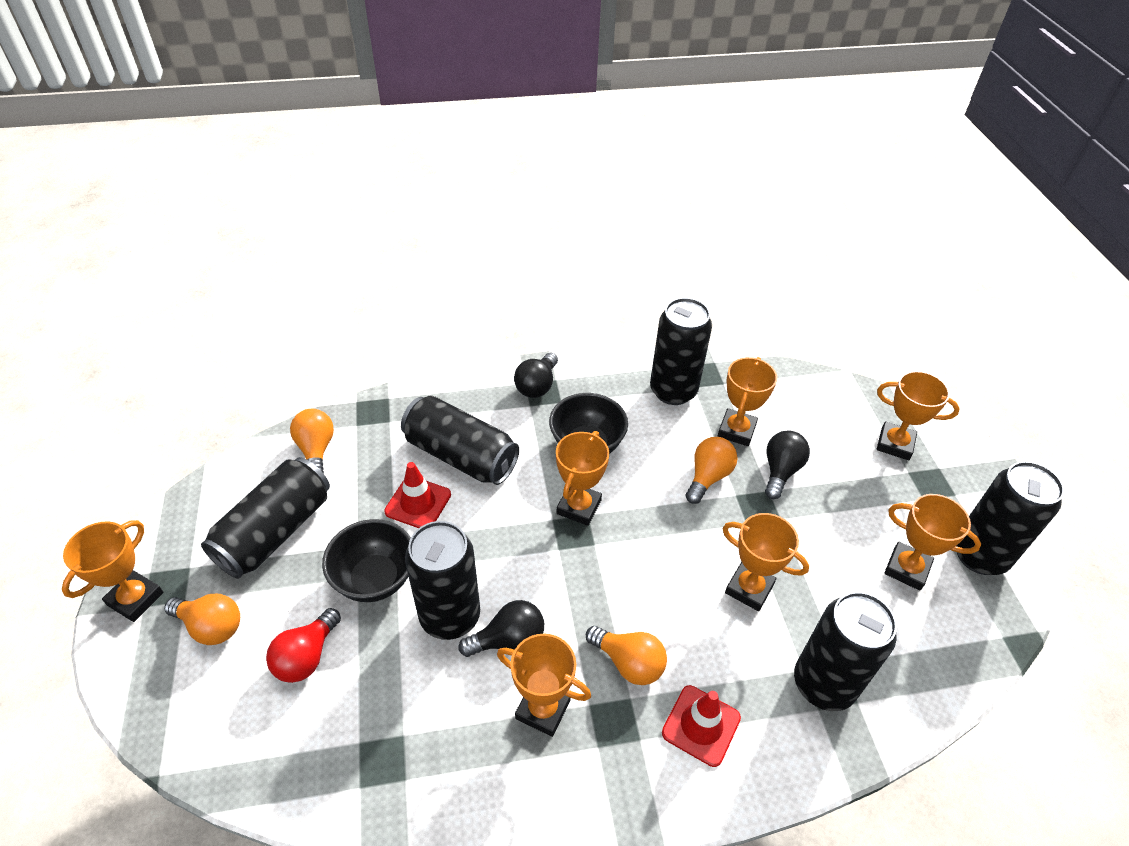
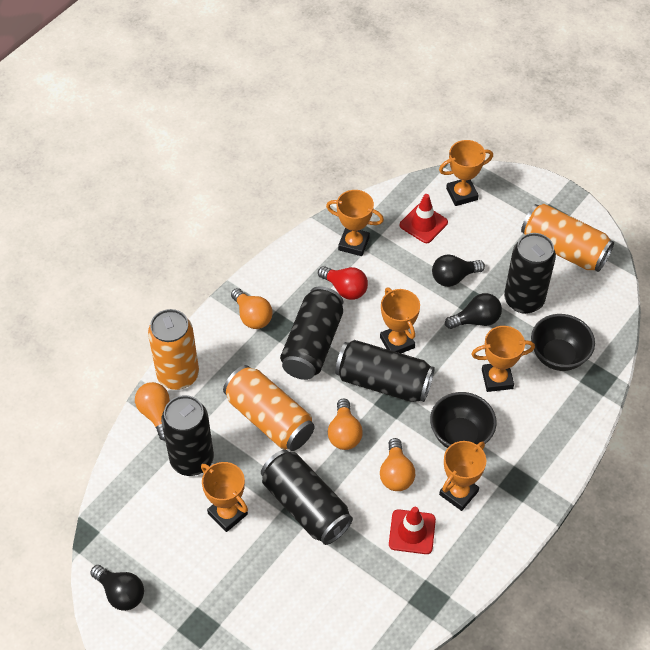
black can: [201,457,330,579] [401,395,519,485] [405,521,480,640] [650,298,712,405] [794,592,897,711] [957,461,1064,575] = 6 -> [161,395,214,476] [261,450,353,545] [280,286,343,380] [335,340,435,402] [504,233,556,314] = 5
orange can: none = 0 -> [148,309,199,390] [223,365,315,451] [521,203,614,272] = 3
orange trophy: [62,520,163,622] [497,634,591,737] [556,431,609,526] [718,357,777,446] [722,513,809,611] [877,371,960,460] [884,494,981,591] = 7 -> [201,462,248,532] [326,190,384,256] [380,287,420,353] [439,140,493,206] [439,441,486,511] [472,326,535,392] = 6

